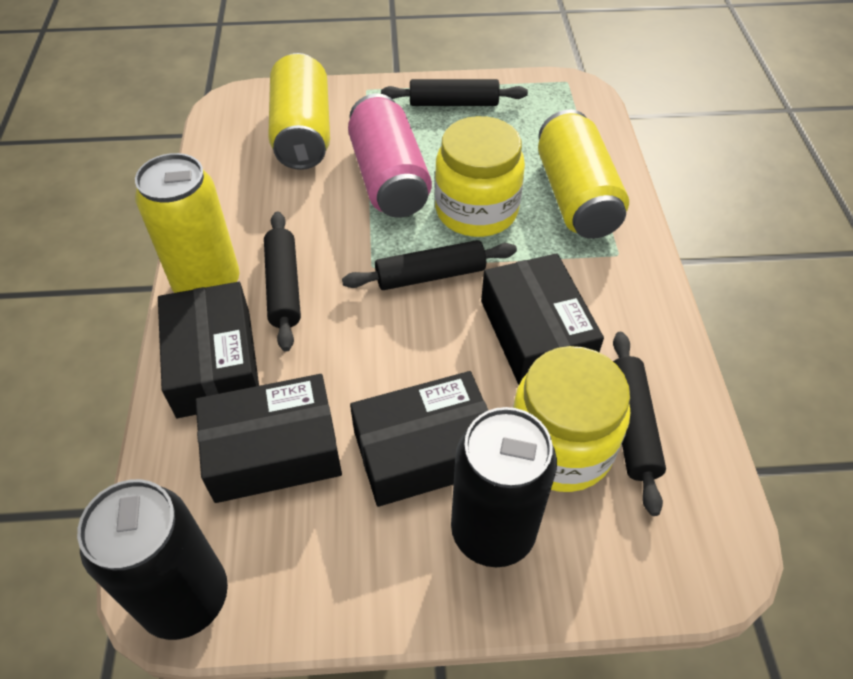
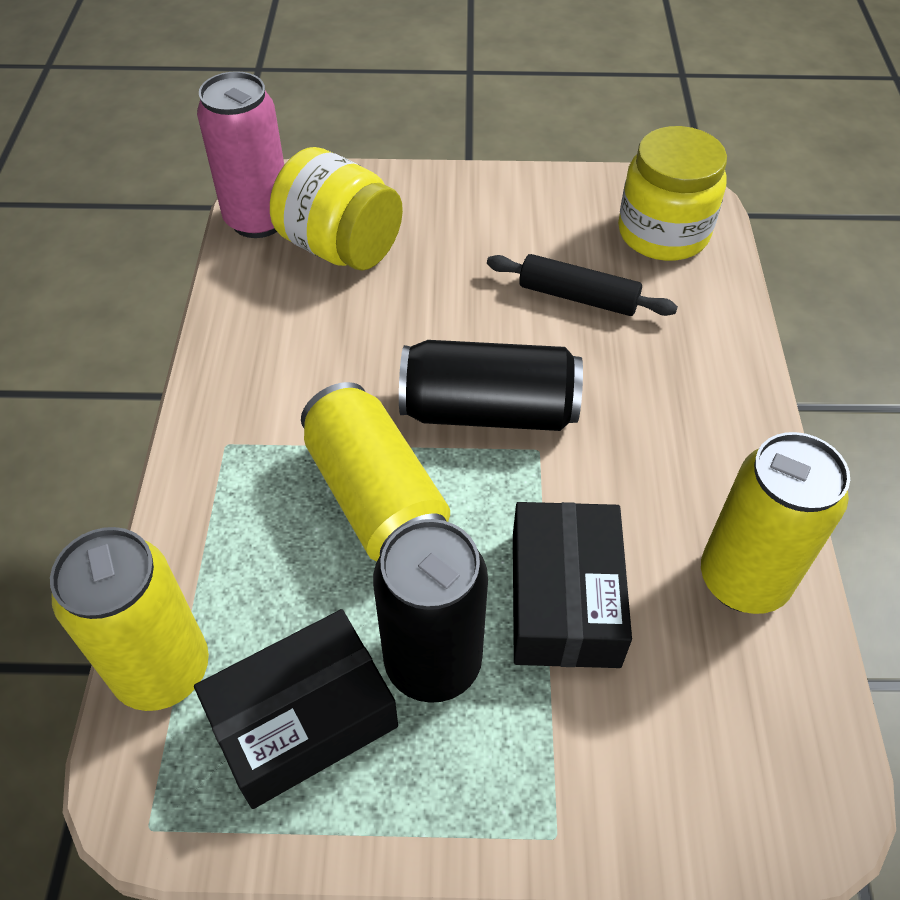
black box: [158,282,259,418] [195,374,342,503] [350,371,488,507] [481,253,604,385] = 4 -> [194,609,398,809] [513,502,632,668] = 2
black rolling pin: [264,211,301,352] [342,240,517,290] [381,79,528,106] [613,332,666,516] = 4 -> [487,254,678,316] = 1

